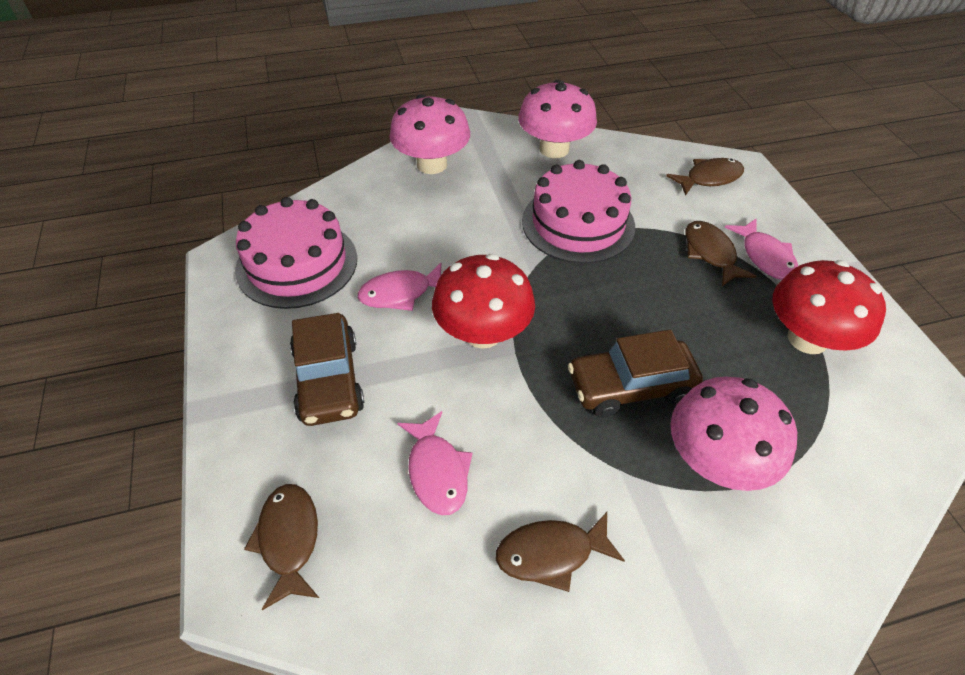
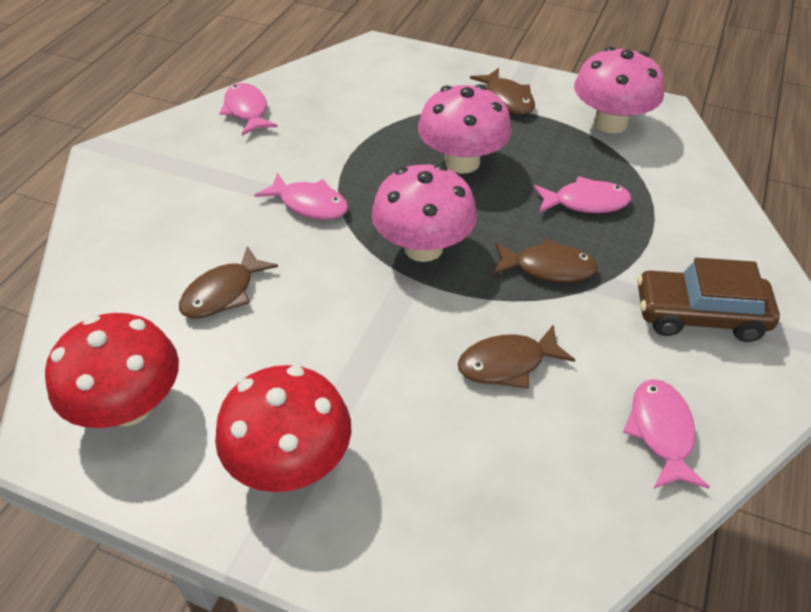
brown car: [290,313,364,426] [568,330,703,418] = 2 -> [637,258,780,342] = 1
pink cake: [235,197,357,309] [522,160,635,263] = 2 -> none = 0
pink fish: [358,263,441,311] [397,411,473,515] [725,218,798,280] = 3 -> [220,83,278,136] [255,172,348,220] [534,176,631,213] [623,379,710,489] = 4

